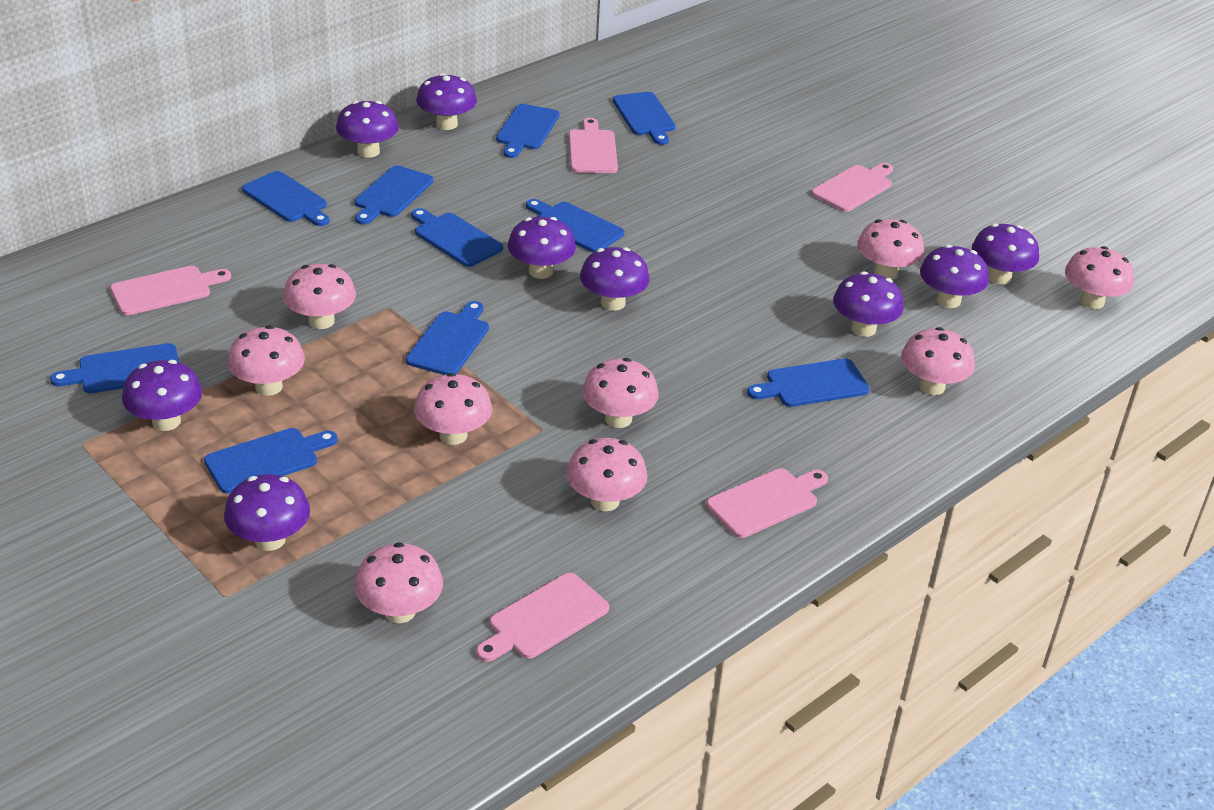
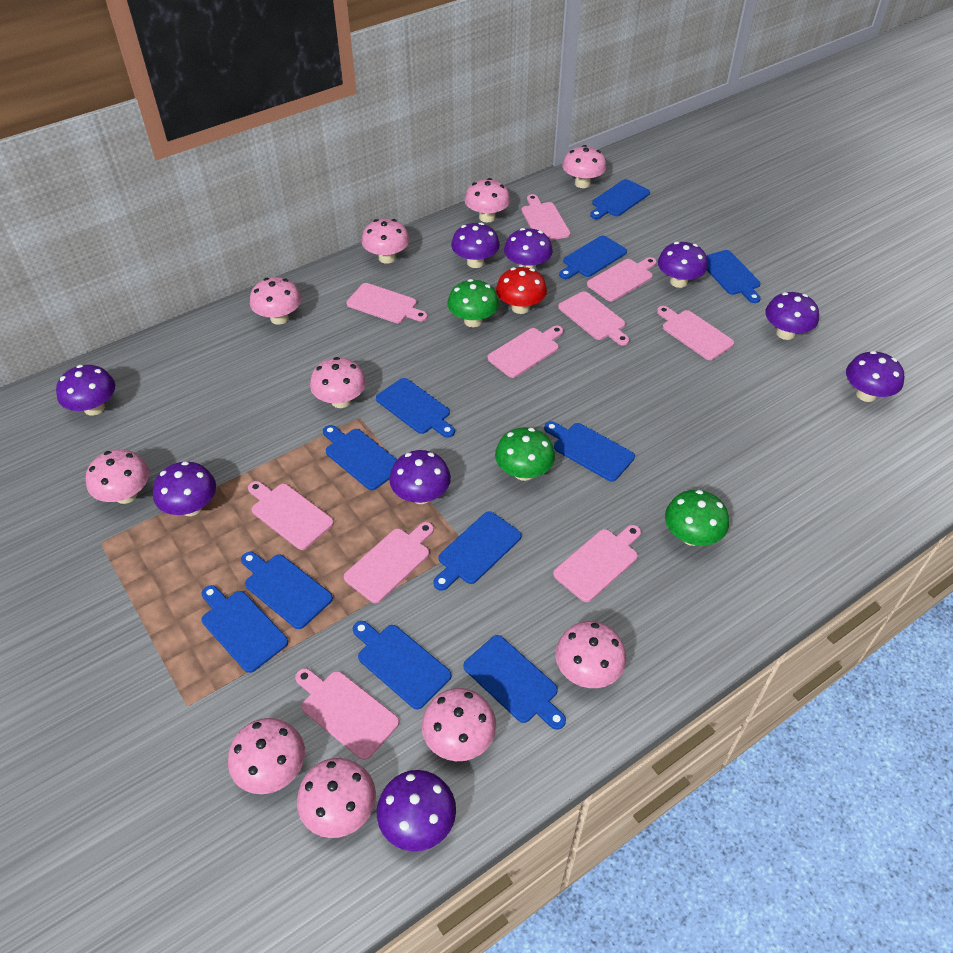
blue cutting board: [50,343,179,393] [204,428,338,494] [242,171,330,226] [355,166,433,225] [406,301,489,375] [411,208,503,267] [496,104,560,158] [526,199,624,252] [613,92,676,145] [747,358,870,407] = 10 -> [202,585,288,673] [241,552,333,629] [323,425,397,490] [352,621,451,709] [376,378,455,438] [433,511,522,591] [463,635,566,730] [544,421,635,482] [559,236,627,279] [590,179,650,219] [706,250,761,303] = 11
green mushroom: none = 0 -> [447,279,499,327] [495,427,555,481] [665,490,729,546] = 3
pink cutting board: [110,266,231,315] [476,573,609,662] [569,118,618,173] [706,468,828,538] [811,163,893,212] = 5 -> [248,481,334,550] [295,668,399,760] [344,522,434,603] [346,283,428,323] [487,326,564,378] [521,194,570,241] [553,525,641,602] [558,291,629,346] [587,257,657,302] [657,306,734,360] = 10
pink mushroom: [228,325,305,396] [283,264,356,329] [354,542,443,623] [414,373,492,445] [566,438,648,511] [582,358,659,428] [857,219,924,280] [901,327,975,395] [1065,246,1134,309] = 9 -> [86,450,149,504] [228,718,305,794] [250,277,302,325] [297,758,376,838] [310,357,366,408] [362,219,410,264] [422,688,496,761] [465,178,510,223] [555,621,627,688] [562,145,607,188] = 10
red mushroom: none = 0 -> [496,267,547,314] = 1

